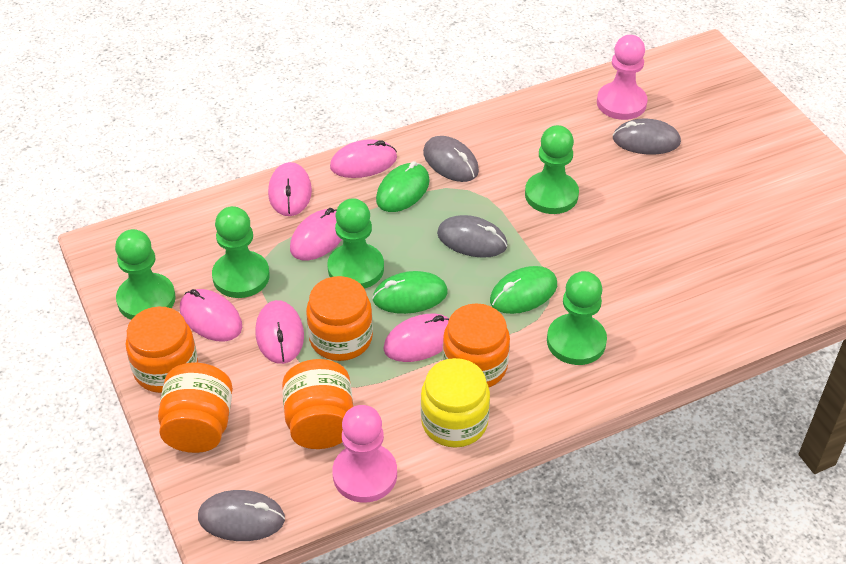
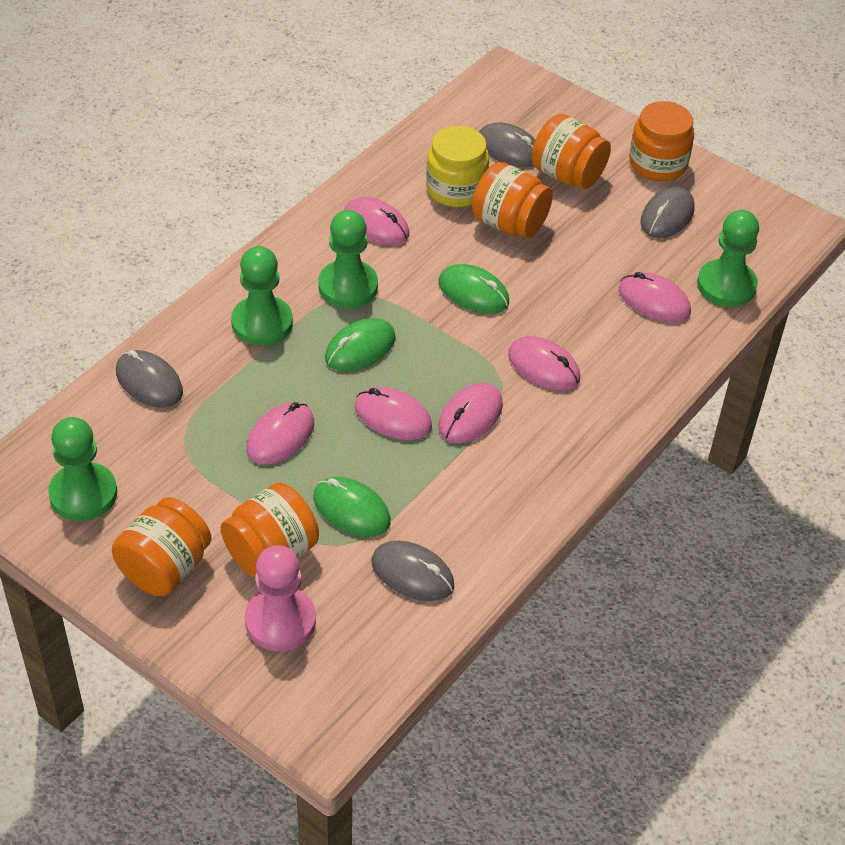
green pawn: [115,229,176,320] [212,206,270,298] [327,198,384,289] [525,125,579,214] [547,271,607,365] = 5 -> [48,417,117,521] [231,246,293,346] [318,210,378,308] [697,210,759,307] = 4
pink pawn: [332,405,397,503] [597,35,648,120] = 2 -> [245,545,316,651] = 1

